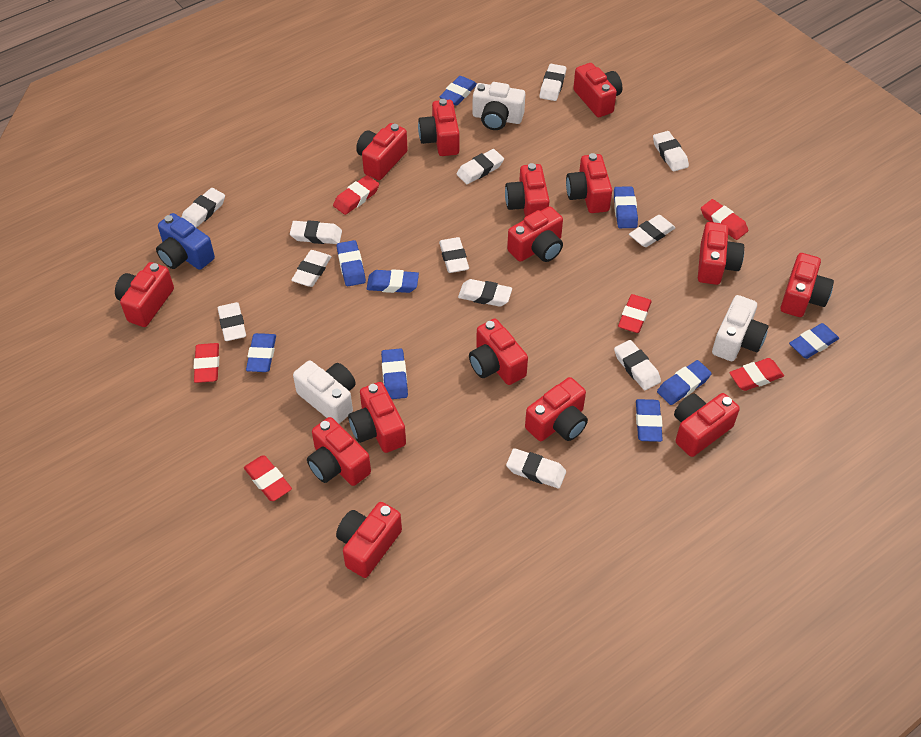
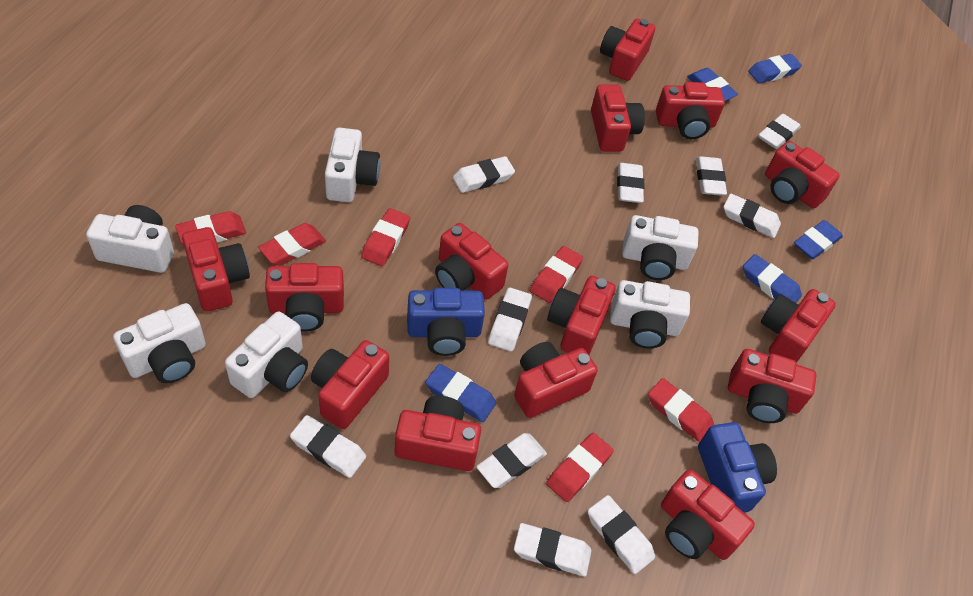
blue camera: [156,213,215,270] = 1 -> [407,288,485,356] [698,422,777,513] = 2
blue eraser: [246,333,276,372] [337,240,366,286] [367,269,419,293] [381,348,408,399] [440,76,477,106] [614,186,638,228] [636,399,663,442] [657,360,712,405] [789,323,839,359] = 9 -> [425,364,496,422] [687,68,738,101] [743,254,802,303] [748,54,802,83] [794,220,843,259] = 5
red camera: [115,262,174,327] [307,417,371,486] [336,502,402,578] [348,382,406,453] [356,123,408,180] [418,99,459,156] [469,319,528,385] [505,163,550,217] [507,206,563,262] [525,377,588,441] [566,153,612,213] [573,63,622,117] [674,393,740,457] [698,222,744,285] [780,253,834,317] = 15 -> [182,227,250,312] [265,263,344,332] [311,340,389,429] [395,396,481,471] [435,223,508,300] [514,342,598,418] [547,276,616,355] [591,84,645,152] [600,19,655,81] [656,82,725,139] [661,469,755,560] [728,349,816,423] [761,289,836,363] [765,141,840,208] = 14
white camera: [293,360,356,424] [472,82,525,130] [712,295,768,361] = 3 -> [86,205,174,273] [113,303,206,383] [225,311,308,398] [325,128,380,202] [610,280,690,349] [622,215,699,280] = 6
white eraser: [181,188,225,228] [218,302,246,341] [290,220,342,244] [291,250,332,287] [439,237,469,273] [456,149,504,184] [458,279,512,307] [506,448,566,488] [540,64,566,101] [614,340,661,390] [629,215,676,247] [653,131,689,171] = 12 -> [290,415,366,478] [453,156,515,193] [476,433,547,488] [488,288,532,352] [514,523,592,576] [588,495,655,574] [617,163,645,203] [696,156,727,196] [723,194,781,238] [759,114,800,149] = 10

